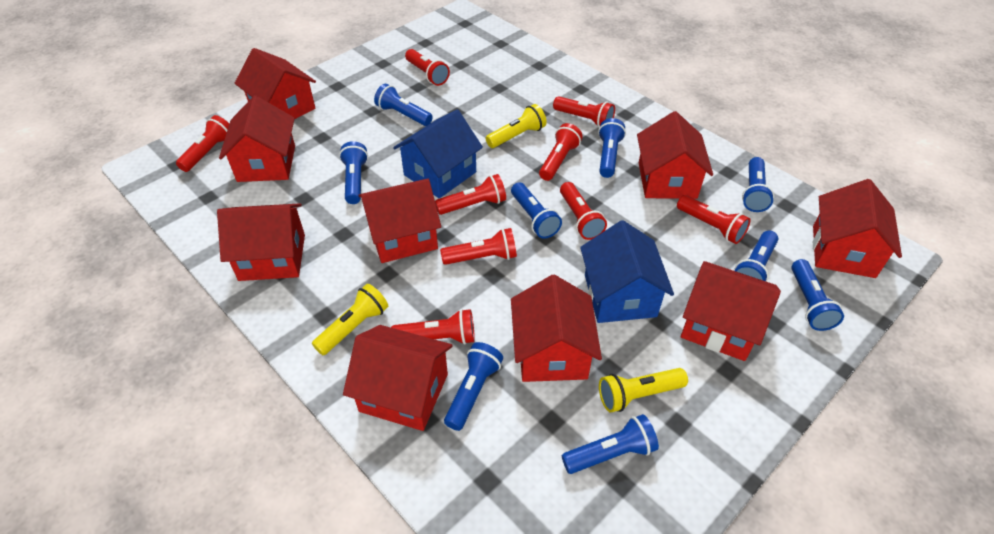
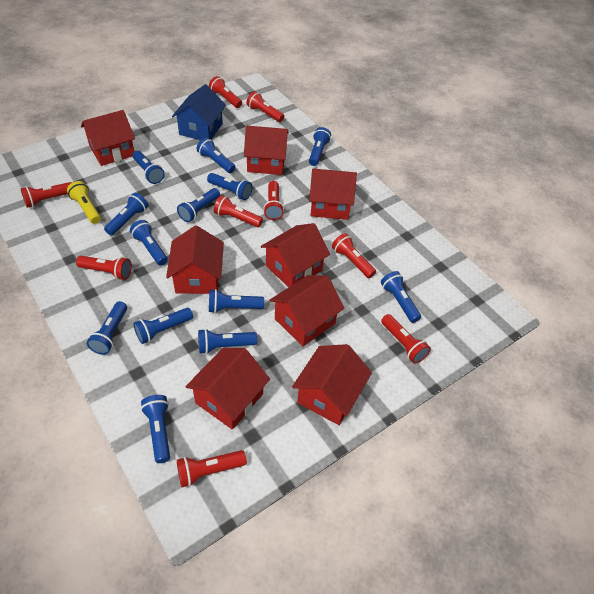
blue flashlight: [339,141,368,204] [374,84,433,126] [444,342,503,431] [511,182,562,239] [562,414,659,474] [598,118,626,178] [734,230,778,282] [742,157,774,212] [791,259,844,331] = 9 -> [87,301,127,355] [104,193,148,235] [130,220,168,266] [133,151,165,184] [133,308,193,344] [141,395,170,463] [177,188,220,222] [197,138,236,173] [198,329,257,354] [207,173,252,200] [209,289,264,313] [309,127,331,166] [381,271,421,323] = 13
blue house: [393,109,483,198] [580,220,674,323] = 2 -> [172,84,226,140] = 1
red house: [217,203,305,281] [219,96,295,182] [235,48,316,119] [343,325,453,431] [359,179,441,263] [511,275,602,382] [637,111,713,199] [681,261,781,361] [813,179,902,278] = 9 -> [81,110,135,166] [166,225,224,294] [185,348,270,430] [244,126,289,175] [261,223,330,287] [269,275,344,346] [292,344,372,425] [309,169,357,220] = 8
yellow flashlight: [312,284,388,355] [486,104,547,148] [599,368,688,412] = 3 -> [67,181,101,224] = 1

